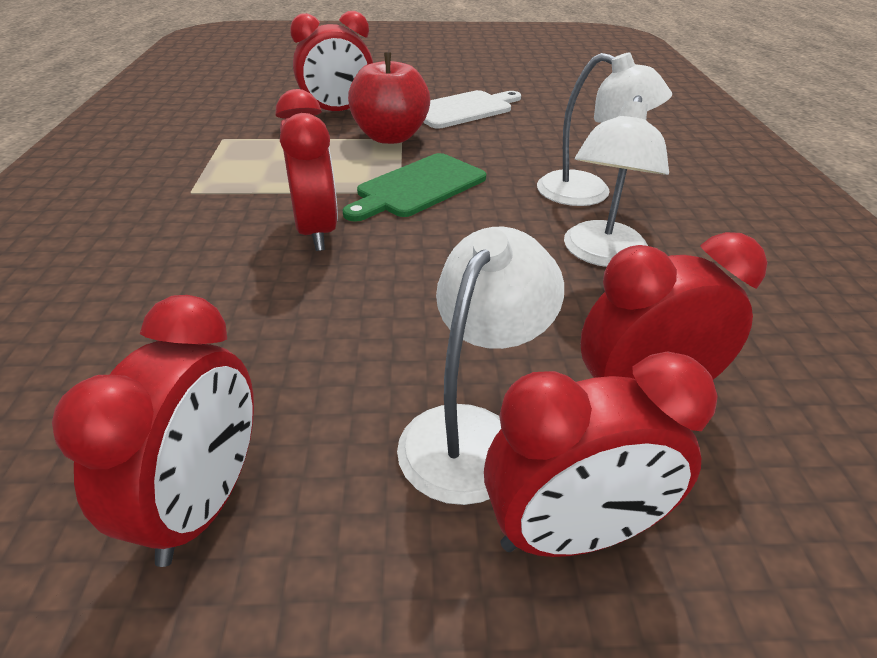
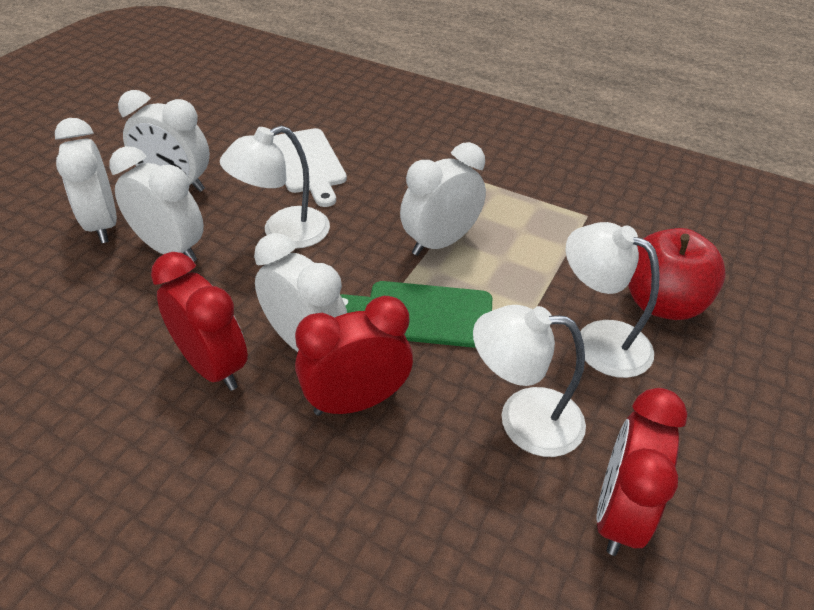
red clock: [52,295,254,567] [275,89,338,251] [290,11,373,111] [484,351,718,557] [580,232,768,380] = 5 -> [151,252,248,391] [295,296,413,416] [596,388,688,556] = 3
white clock: none = 0 -> [55,118,117,243] [110,146,204,262] [118,90,210,192] [254,233,347,352] [400,142,486,256] = 5

